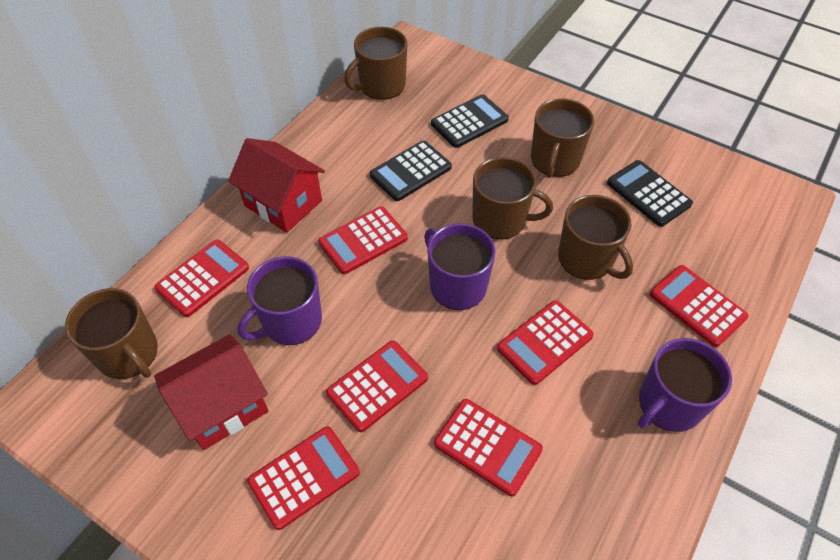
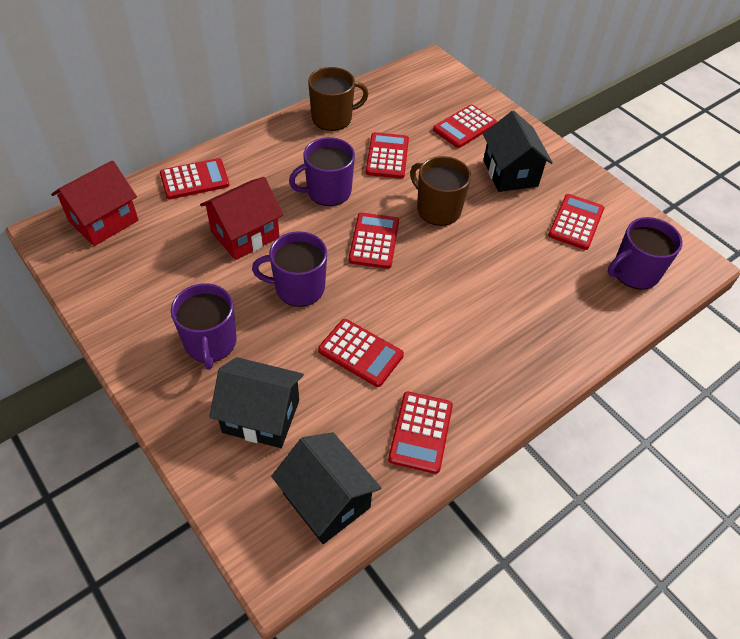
black calculator: [370,141,452,201] [431,94,509,148] [607,160,693,227] = 3 -> none = 0
black house: none = 0 -> [209,357,304,448] [271,432,381,544] [483,111,553,192] = 3
brown mug: [65,288,158,379] [344,27,407,100] [472,157,553,240] [531,98,594,178] [558,195,633,280] = 5 -> [308,67,368,131] [410,156,471,226] = 2
purple mug: [238,256,322,345] [424,223,496,310] [638,338,732,432] = 3 -> [171,283,237,370] [252,231,327,307] [289,137,355,206] [608,217,683,290] = 4

